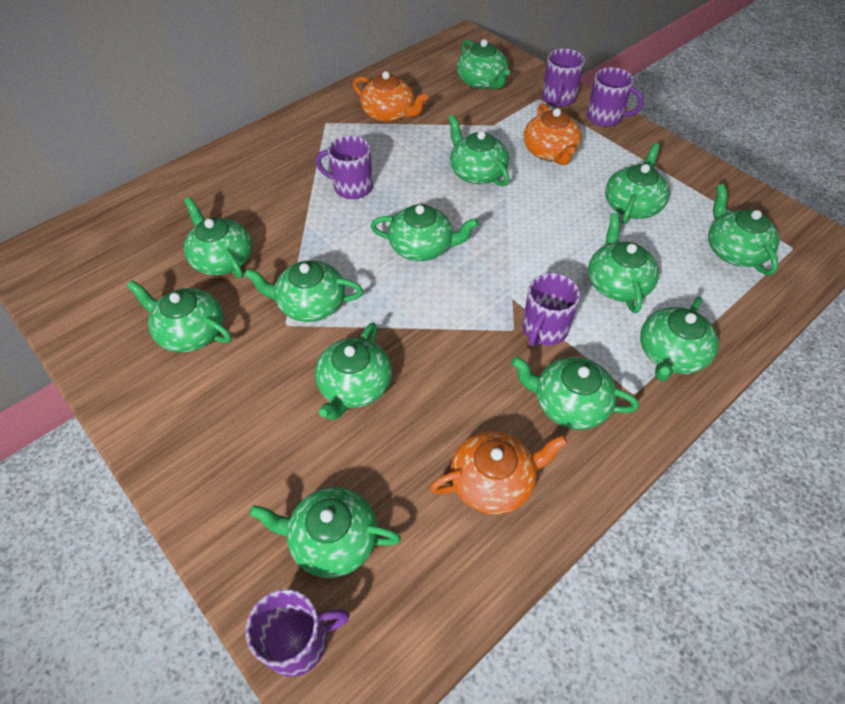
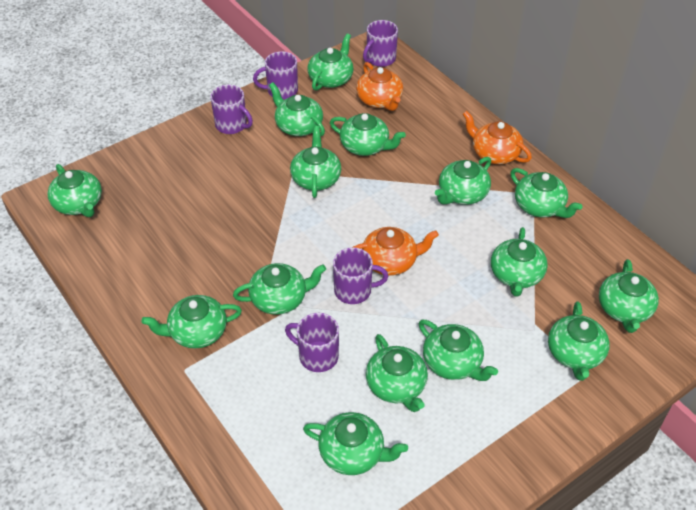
green teapot: [127,280,231,353] [184,197,252,279] [244,260,363,322] [249,487,401,578] [315,323,392,420] [370,204,479,261] [448,115,509,187] [457,39,510,89] [511,357,639,430] [588,213,659,313] [605,143,670,224] [640,297,719,381] [708,184,780,275] = 13 -> [47,164,102,217] [141,295,242,348] [233,263,326,315] [269,82,325,136] [290,126,341,198] [303,412,408,475] [307,33,354,91] [330,113,406,156] [366,334,428,412] [419,320,498,381] [435,157,491,205] [491,227,548,297] [510,168,582,218] [548,301,610,381] [599,259,659,333] = 15

